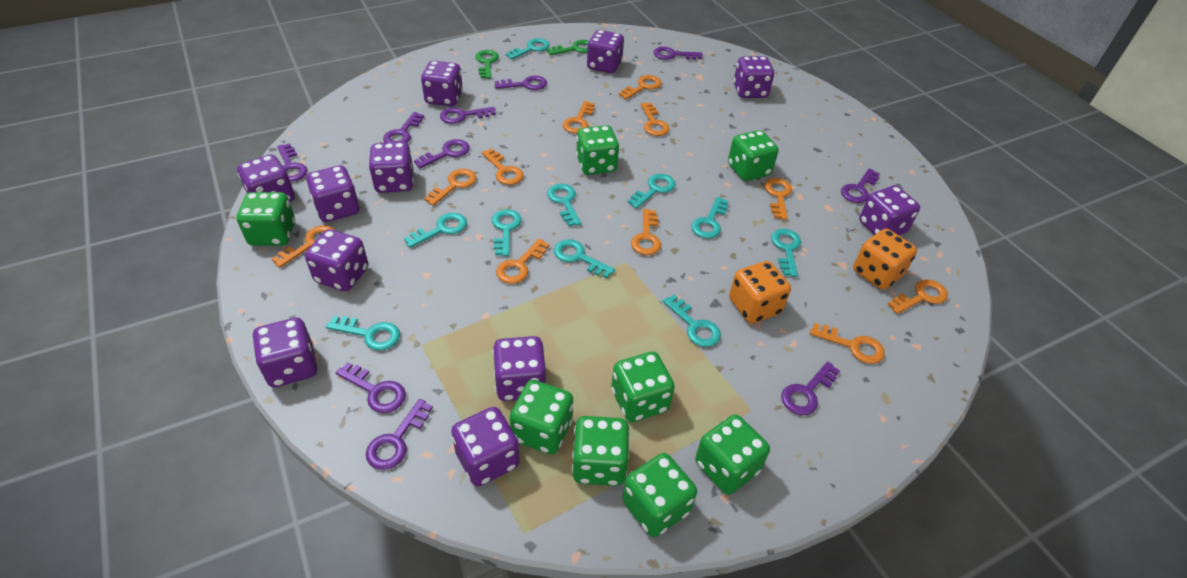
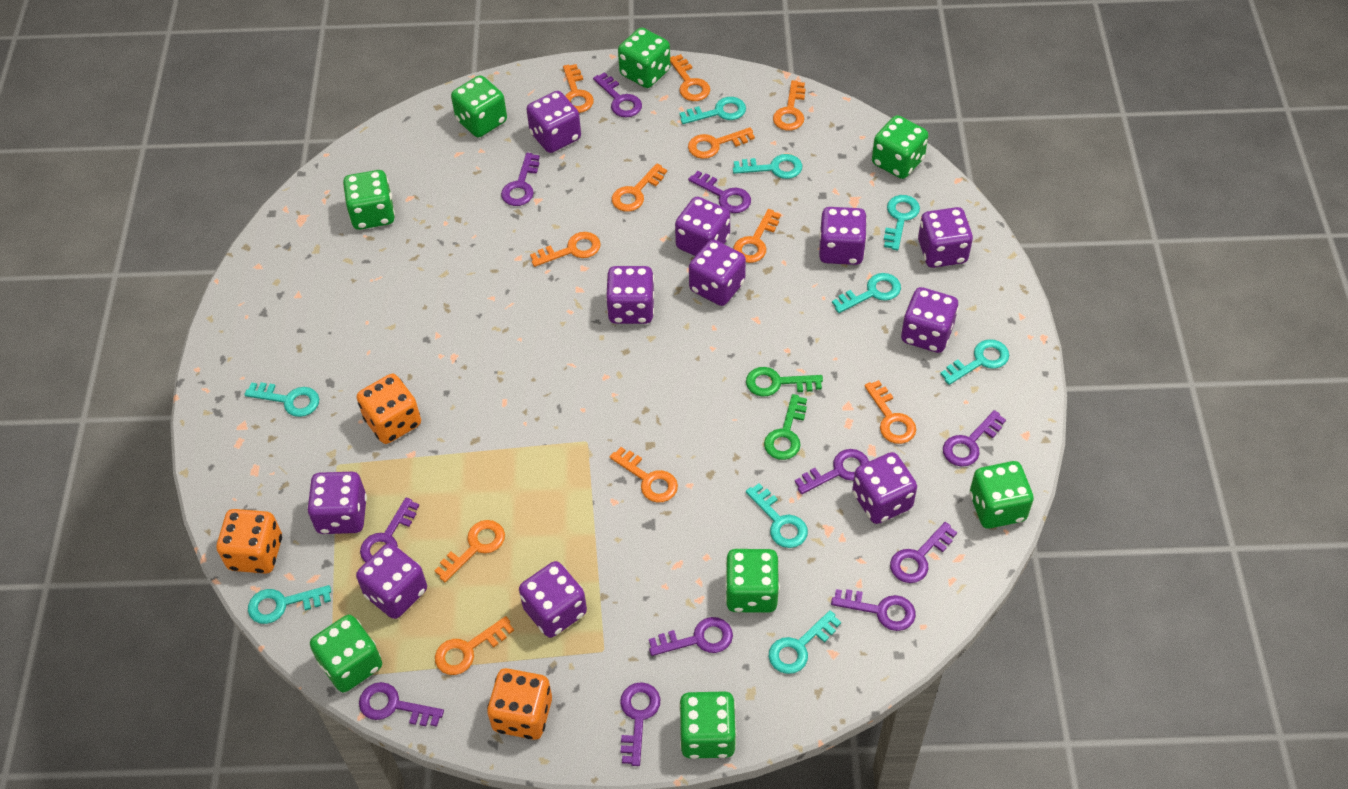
orange dice: [729,261,791,324] [853,229,917,290] = 2 -> [217,509,282,574] [357,374,421,444] [487,668,552,740] = 3
purple key: [277,143,308,182] [336,362,406,413] [366,399,433,470] [383,112,424,143] [414,139,470,169] [440,107,496,124] [494,76,547,90] [653,47,703,60] [781,361,840,415] [841,168,880,203] = 10 -> [359,682,444,727] [360,497,419,562] [501,153,540,206] [593,72,642,117] [620,682,660,766] [649,617,733,656] [688,171,751,213] [795,449,869,494] [831,589,916,631] [890,522,957,583] [943,410,1006,467] = 11
turquoise key: [326,316,400,351] [404,213,467,248] [492,209,522,256] [506,38,550,60] [547,184,581,226] [554,239,615,279] [628,174,676,209] [663,294,721,347] [691,197,728,239] [771,229,801,277] = 10 -> [245,382,319,417] [248,585,331,624] [680,97,746,124] [733,154,802,179] [746,483,808,548] [769,610,841,674] [832,273,901,313] [884,195,920,250] [940,339,1009,385] = 9

